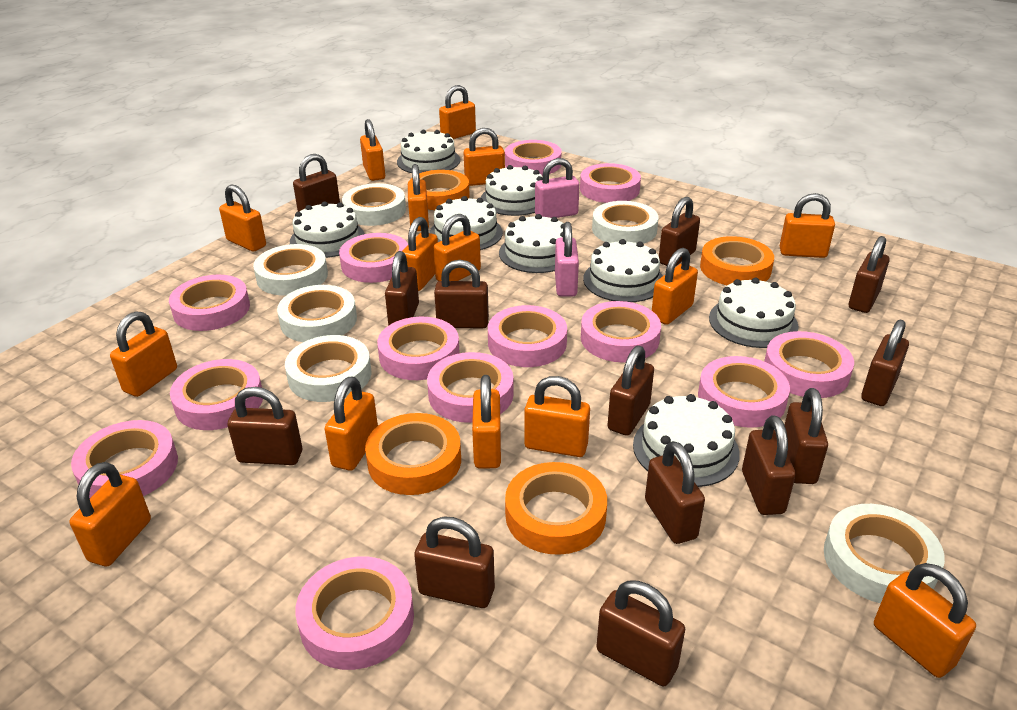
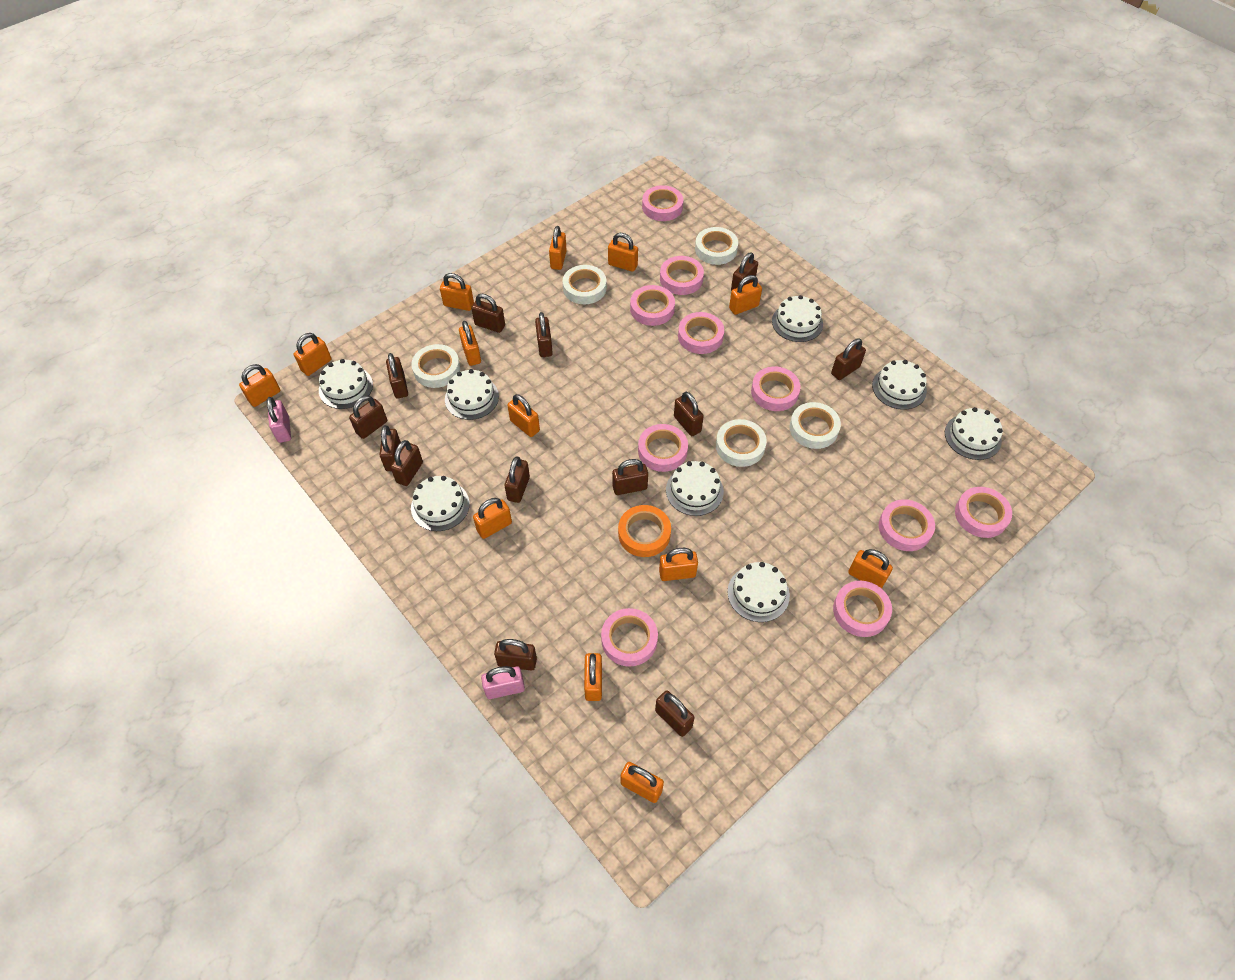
orange padlock: [69,462,151,566] [110,311,177,397] [219,185,266,252] [325,376,378,471] [360,119,385,181] [402,217,438,291] [408,164,429,231] [433,214,481,281] [439,85,476,139] [464,128,505,186] [472,375,501,469] [524,376,590,457] [652,248,698,325] [780,193,835,258] [874,563,976,678] = 15 -> [239,364,280,407] [294,333,331,376] [440,273,474,311] [459,321,481,366] [473,498,512,539] [507,394,540,437] [549,226,567,270] [584,653,602,701] [608,233,638,272] [620,762,664,803] [659,548,698,581] [729,275,762,315] [848,549,893,588] = 13
orange tape: [365,413,461,495] [409,170,470,210] [505,462,607,555] [700,236,774,285] = 4 -> [618,505,671,557] = 1
pink tape: [71,420,178,498] [169,275,250,331] [170,359,263,430] [295,556,414,670] [339,233,408,283] [377,317,460,380] [427,352,514,423] [488,305,567,367] [505,140,561,175] [580,163,641,203] [581,301,661,362] [698,356,790,428] [764,331,854,398] = 13 -> [601,608,658,667] [630,285,675,326] [638,424,688,472] [642,185,683,221] [660,256,704,295] [678,312,724,354] [751,367,801,411] [833,581,892,637] [879,500,935,551] [955,487,1012,538] = 10
white tape: [253,244,328,296] [277,285,357,342] [285,335,372,402] [342,183,406,226] [592,201,658,244] [824,504,945,603] = 6 -> [411,344,460,388] [563,265,607,304] [695,227,738,265] [716,419,767,467] [789,402,841,449] = 5

